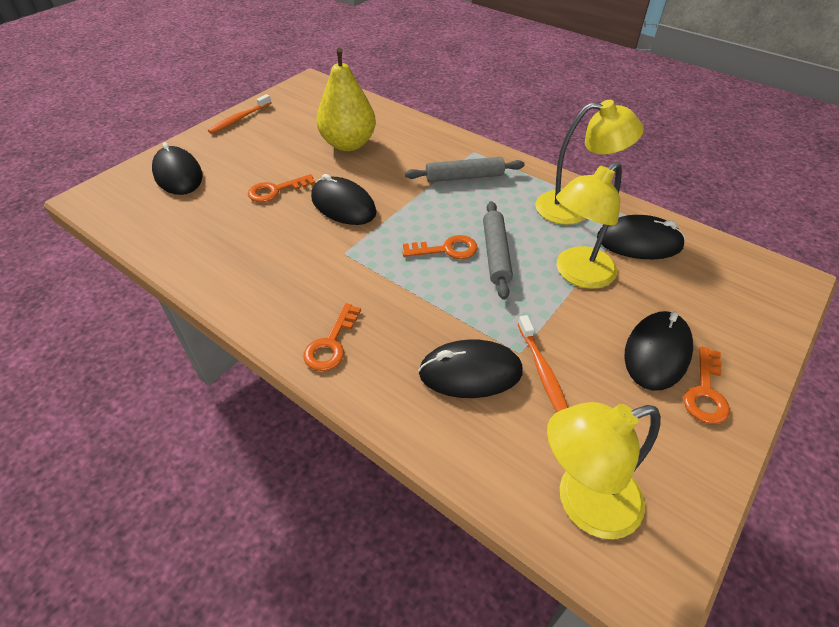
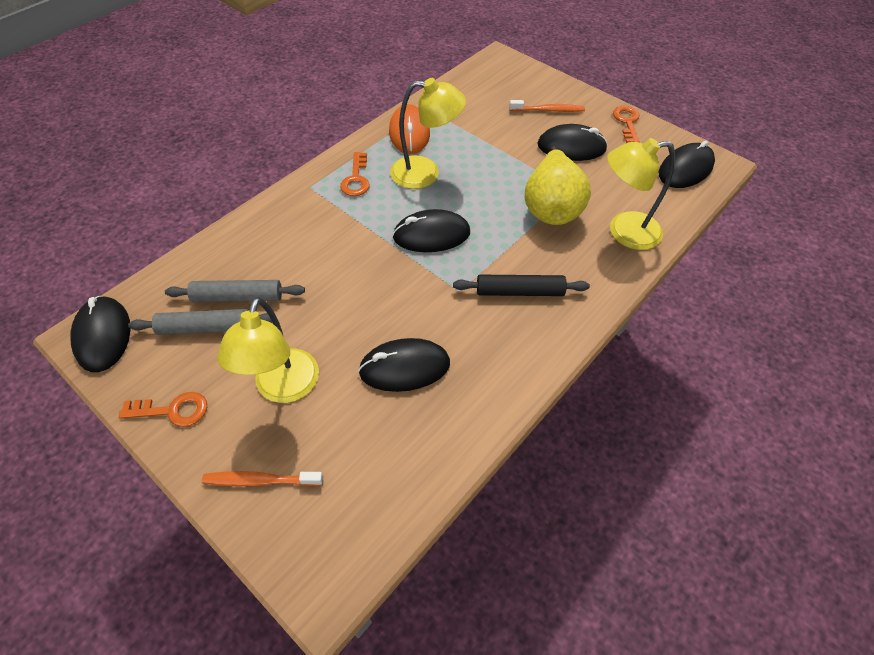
black rolling pin: none = 0 -> [453,275,590,296] = 1
orange key: [248,174,315,202] [303,303,361,371] [402,235,478,259] [684,346,730,424] = 4 -> [119,392,207,427] [340,152,370,196] [613,106,640,143] = 3
orange mouse: none = 0 -> [389,104,430,154] = 1

